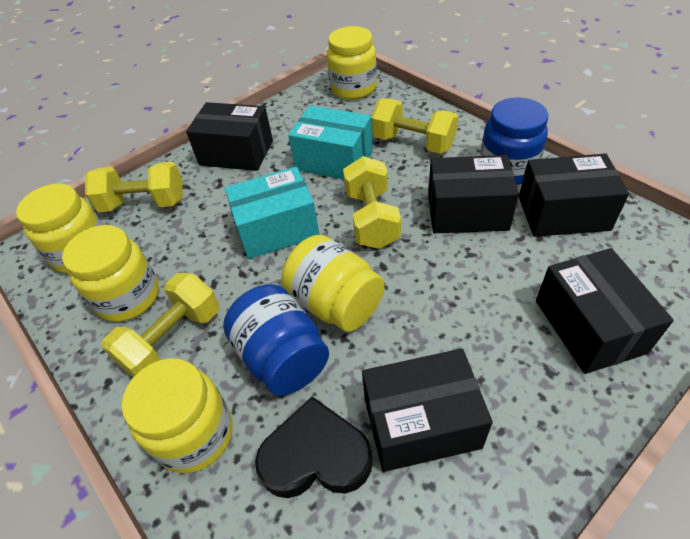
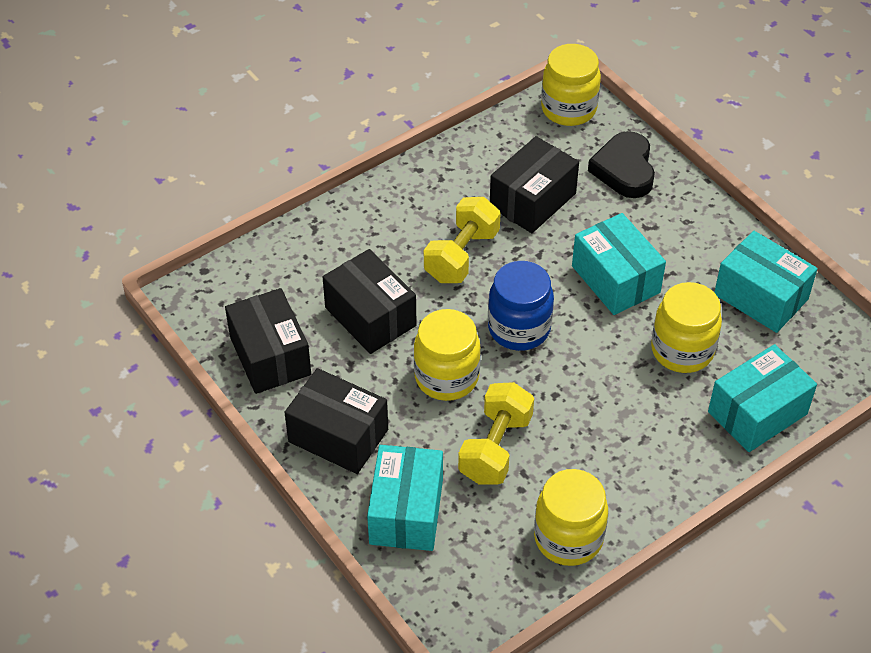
black box: [186,102,273,171] [362,348,493,472] [428,155,519,233] [519,153,629,237] [536,248,674,374] = 5 -> [225,288,311,394] [284,368,388,474] [323,249,417,354] [490,136,579,233] = 4
blue jar: [223,284,329,396] [480,97,548,185] = 2 -> [488,261,554,351] = 1
turquoise box: [225,167,319,259] [288,106,373,180] = 2 -> [367,445,443,551] [572,213,666,315] [708,344,817,452] [714,231,818,333] = 4
yellow dumbbell: [85,162,183,212] [101,273,219,377] [343,156,401,249] [371,98,458,154] = 4 -> [424,197,501,283] [458,382,534,484] = 2
yellow jar: [16,184,103,274] [62,225,159,322] [122,358,232,473] [281,235,385,332] [327,26,377,100] = 5 -> [414,309,481,401] [534,469,608,566] [541,44,601,126] [651,282,722,373] = 4

